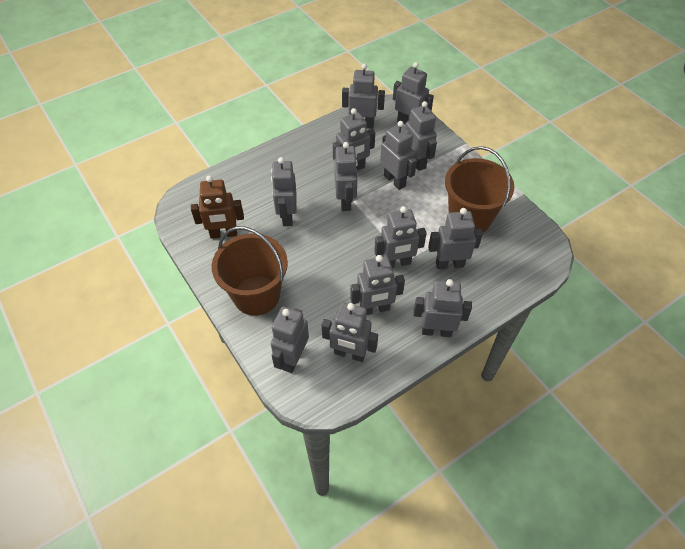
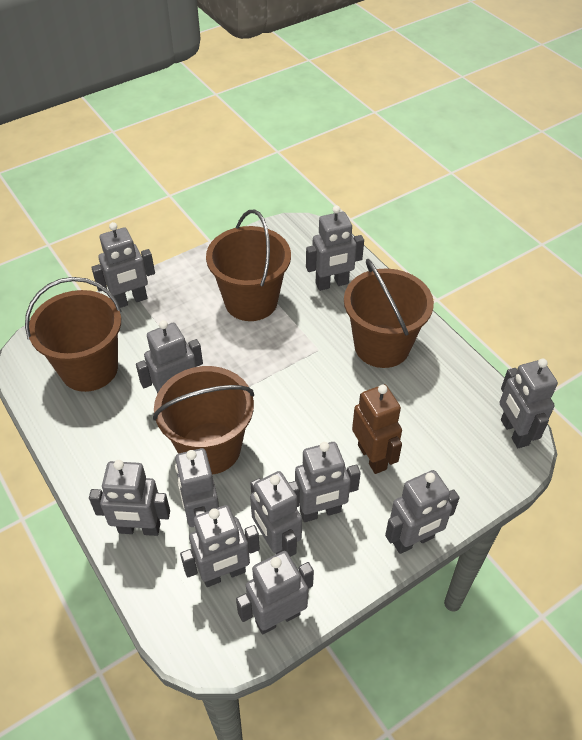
brown bucket: [212,226,288,316] [445,146,514,232] = 2 -> [25,277,122,392] [153,366,254,475] [206,210,291,321] [344,259,434,368] = 4
grey robot: [271,157,297,226] [271,307,309,373] [322,302,378,362] [333,108,375,170] [334,142,358,211] [342,64,385,129] [350,255,405,315] [374,206,427,268] [380,121,417,190] [393,62,434,124] [405,101,437,171] [413,279,472,337] [428,208,483,269] = 13 -> [89,460,170,536] [91,222,155,308] [136,320,203,394] [175,448,219,527] [180,505,260,587] [236,551,314,634] [250,471,302,557] [289,442,361,522] [306,205,364,291] [385,470,460,554] [499,358,558,448] = 11

